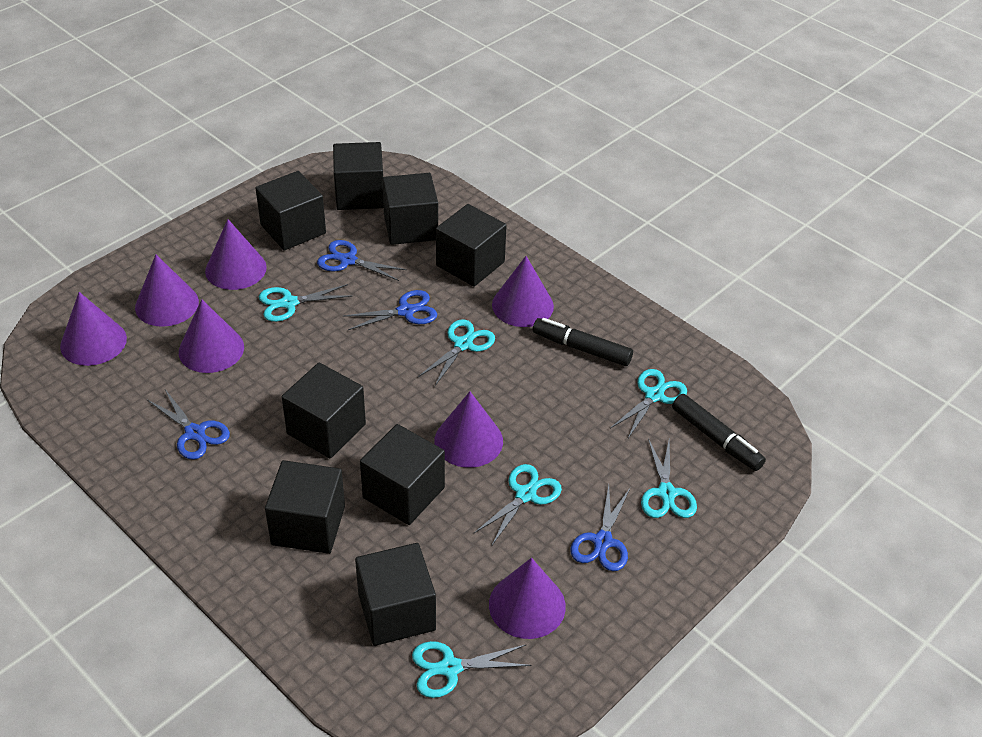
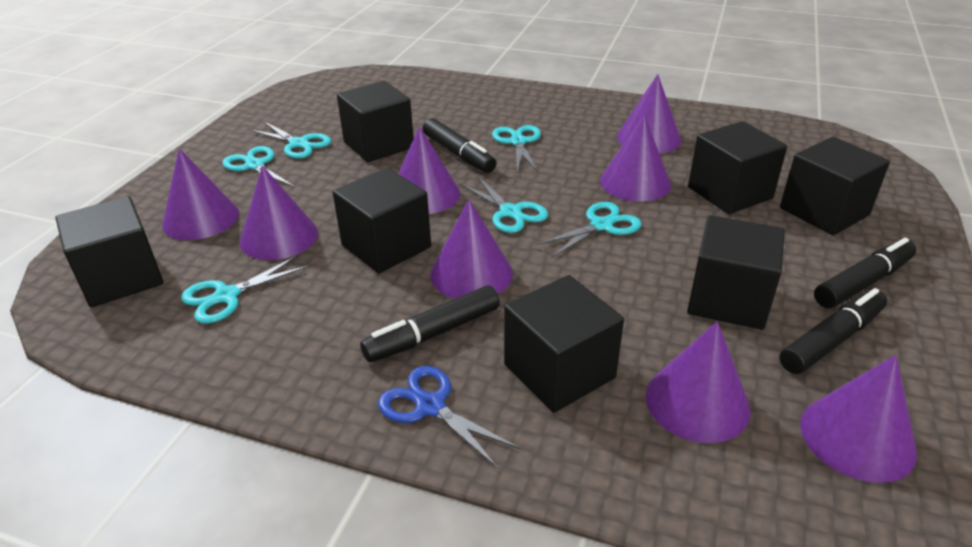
black cube: [256,171,326,250] [265,460,345,554] [282,363,366,458] [333,142,384,210] [355,543,436,646] [360,424,445,525] [382,173,438,245] [436,204,507,287] = 8 -> [55,196,163,307] [333,168,431,274] [337,81,414,162] [504,275,624,413] [687,215,785,330] [688,121,787,214] [780,137,890,235] = 7
black marker: [533,318,633,366] [672,394,766,471] = 2 -> [360,286,500,362] [423,118,496,173] [779,288,887,374] [814,238,916,308] = 4
blue scissors: [147,389,230,460] [317,240,407,281] [343,290,437,330] [570,485,630,571] = 4 -> [378,366,520,469] = 1
purple cone: [60,292,127,366] [135,255,199,327] [179,299,244,373] [205,219,267,290] [434,391,503,468] [489,558,566,639] [492,256,554,327] = 7 -> [162,149,239,240] [240,165,318,260] [399,126,460,214] [430,199,513,299] [600,114,671,202] [617,74,681,154] [645,321,750,443] [800,355,917,483] = 8

